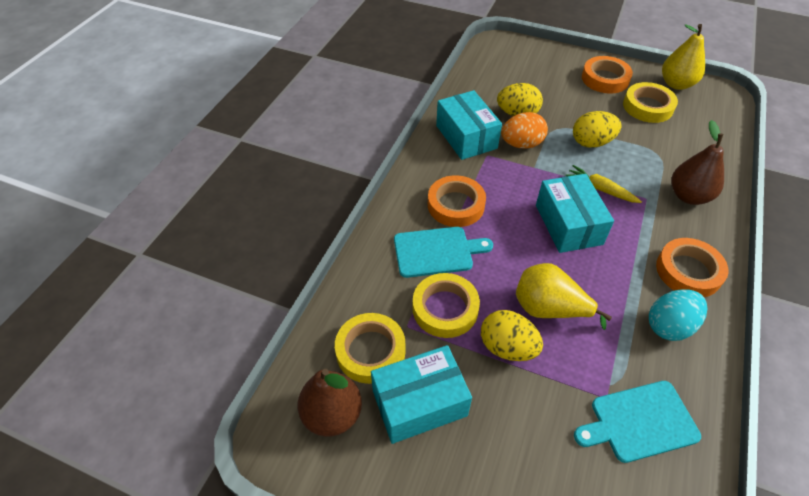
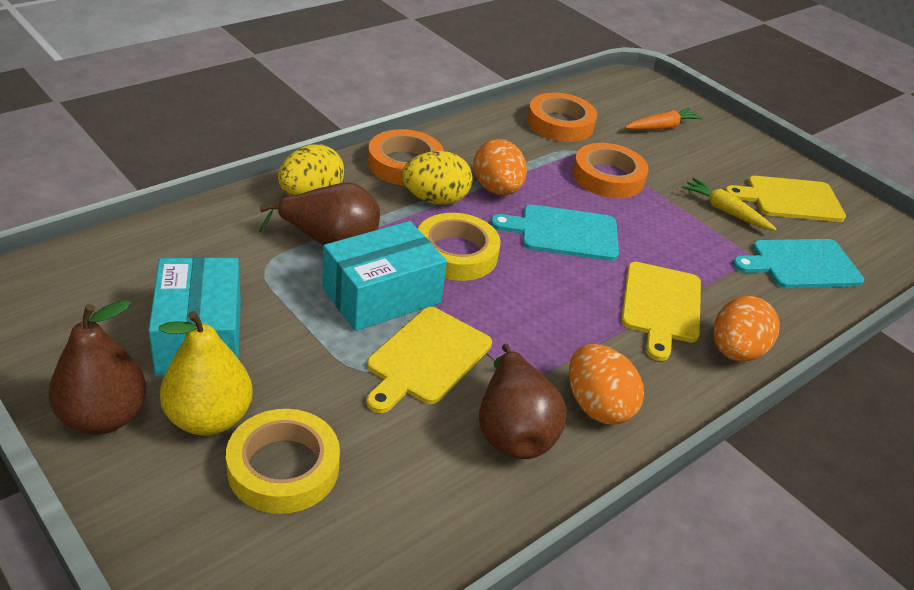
brown pear: [298,369,362,437] [672,120,724,205] = 2 -> [49,300,146,435] [259,182,380,245] [479,344,567,459] = 3
orange carrot: none = 0 -> [625,108,703,130] = 1
orange egg: [501,112,548,149] = 1 -> [473,139,527,195] [569,344,644,425] [713,296,780,362] = 3
turquoise box: [371,345,472,444] [436,90,502,160] [536,174,614,253] = 3 -> [148,257,241,376] [322,221,447,331] = 2
turquoise egg: [649,289,708,341] = 1 -> none = 0
yellow cutting board: none = 0 -> [366,307,492,413] [621,262,701,361] [725,176,846,222] = 3
yellow egg: [481,310,543,361] [497,83,543,116] [573,111,622,148] = 3 -> [278,144,344,196] [402,151,472,205] = 2
yellow pear: [516,263,612,330] [662,24,705,90] = 2 -> [159,311,253,436] = 1
yellow tape: [335,313,405,384] [413,273,480,338] [623,82,678,123] = 3 -> [226,409,340,514] [418,213,500,281] = 2

